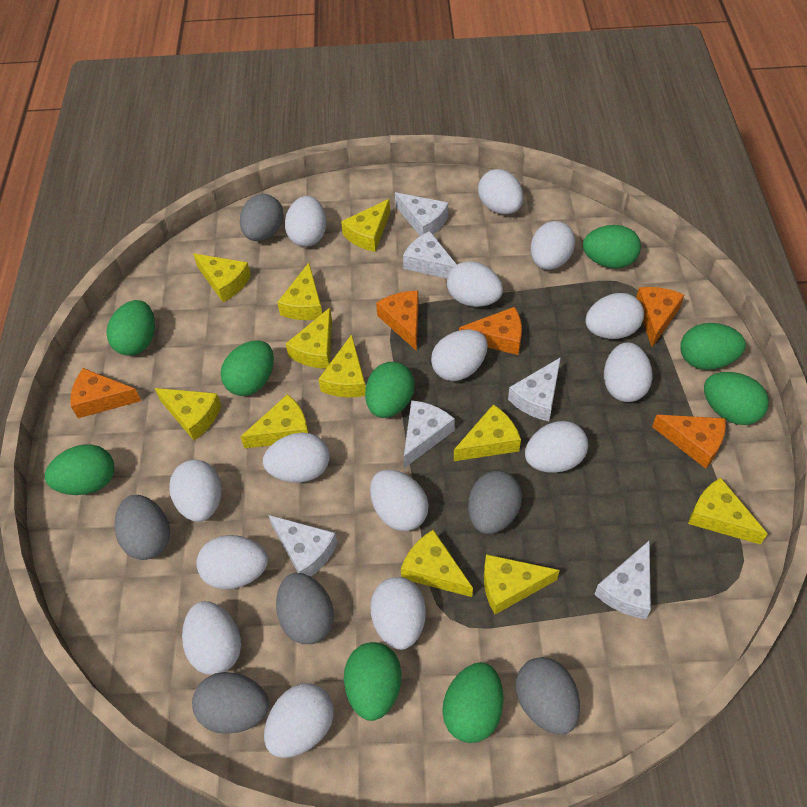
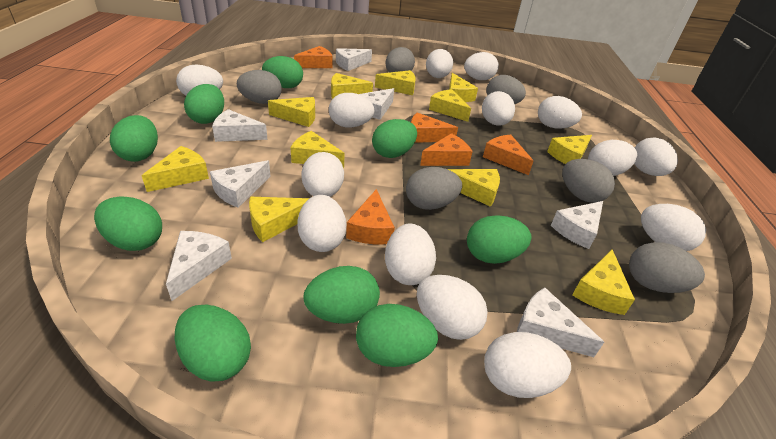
white cheese: [268,515,337,577] [395,192,448,236] [403,231,457,278] [404,400,455,468] [508,357,561,421] [594,540,651,619] = 6 -> [166,231,232,301] [210,160,271,208] [212,109,268,142] [336,48,372,71] [359,88,394,120] [517,287,604,357] [551,201,603,249] = 7
white egg: [169,460,222,522] [182,601,241,675] [196,535,268,589] [263,432,329,483] [264,683,334,758] [285,196,326,247] [370,470,429,531] [370,577,426,650] [431,329,488,381] [447,261,503,307] [478,169,523,214] [525,421,588,473] [531,221,575,270] [585,293,644,339] [604,343,653,402] = 15 -> [176,65,223,96] [297,195,347,252] [301,152,344,197] [329,93,375,128] [385,223,436,285] [417,275,488,340] [426,49,453,78] [464,52,499,80] [482,91,515,126] [484,332,571,398] [538,96,582,129] [588,140,637,176] [634,137,678,176] [641,204,706,251] = 14

